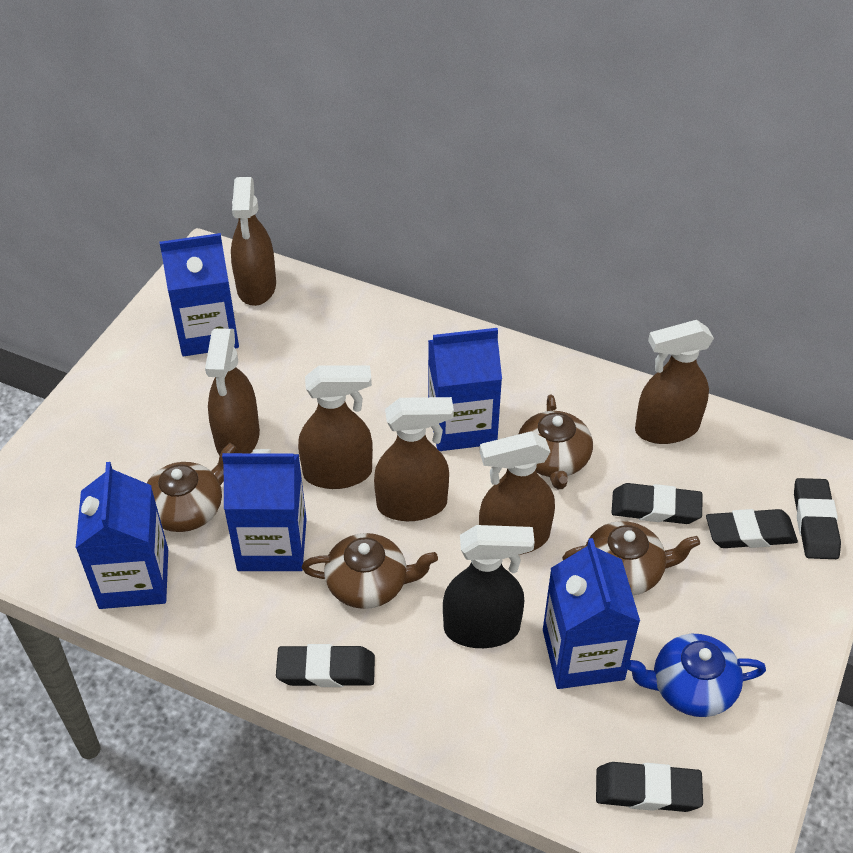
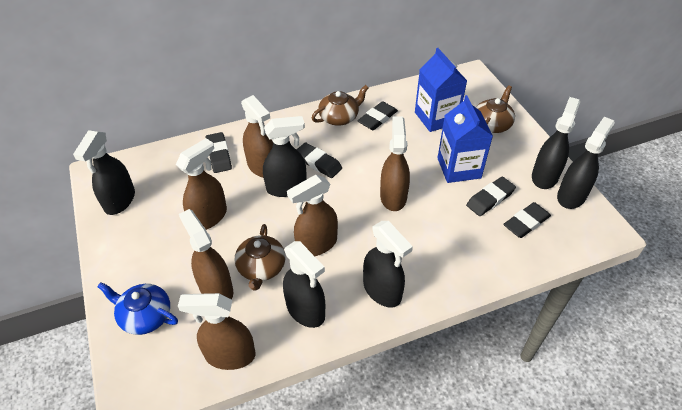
black spray bottle: [443,525,535,648] = 1 -> [73,130,135,215] [263,116,306,197] [283,241,325,328] [363,221,413,308] [532,97,580,189] [557,117,615,209] = 6
blue carton: [76,462,168,609] [159,233,239,356] [222,449,307,571] [428,328,502,451] [543,538,640,689] = 5 -> [415,48,467,132] [437,95,493,183] = 2
brown teapot: [147,443,236,532] [302,533,438,609] [519,394,593,489] [562,521,700,595] = 4 -> [235,224,285,291] [311,85,369,126] [476,85,515,133] = 3

